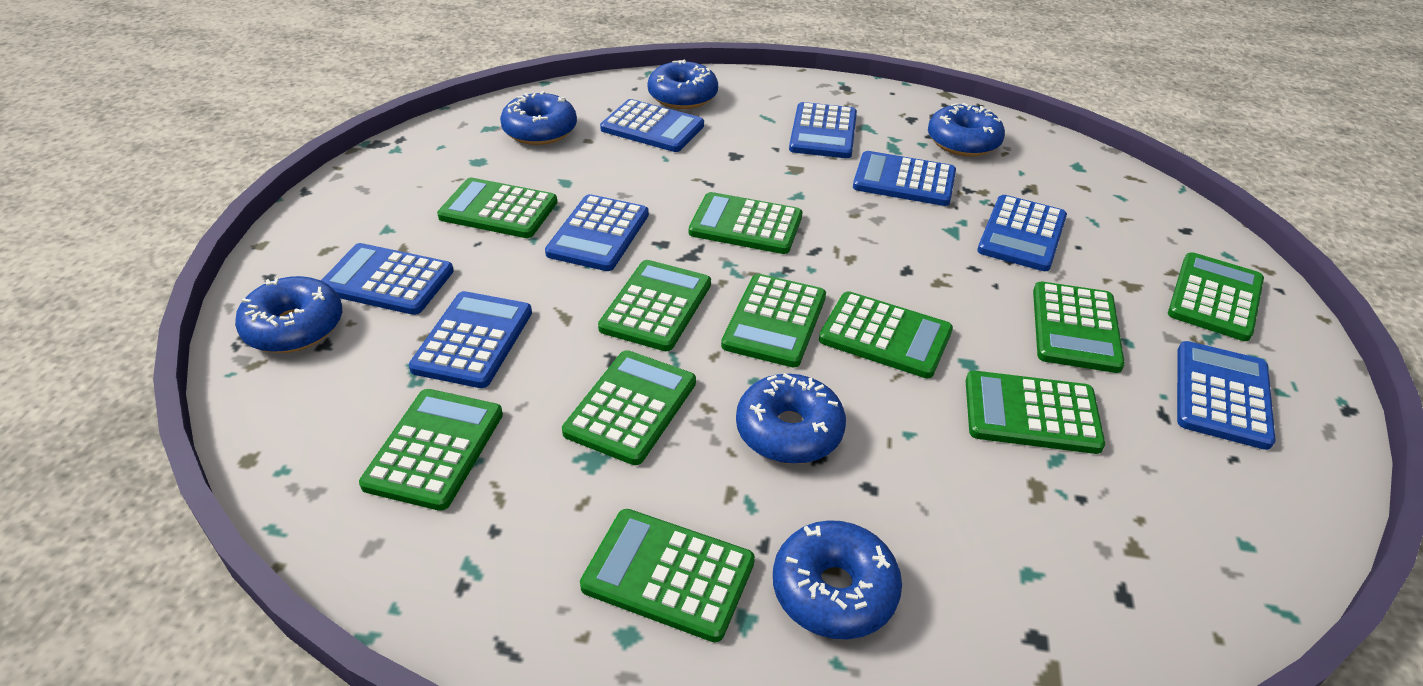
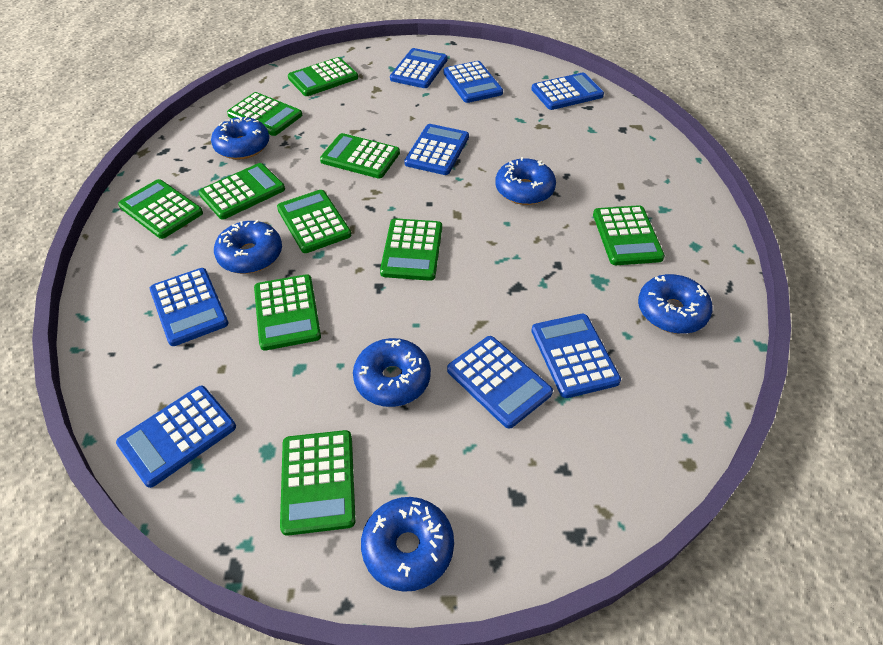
green calculator: [359,389,503,511] [437,178,557,238] [562,350,696,465] [580,509,755,642] [598,260,711,351] [689,192,803,254] [721,274,826,367] [819,291,953,378] [966,371,1105,454] [1033,282,1125,373] [1168,252,1264,341] = 11 -> [118,179,203,239] [199,163,285,219] [227,92,302,136] [254,274,321,351] [277,190,351,253] [280,430,356,536] [288,57,358,96] [320,133,400,179] [380,218,442,281] [593,205,665,265] = 10

